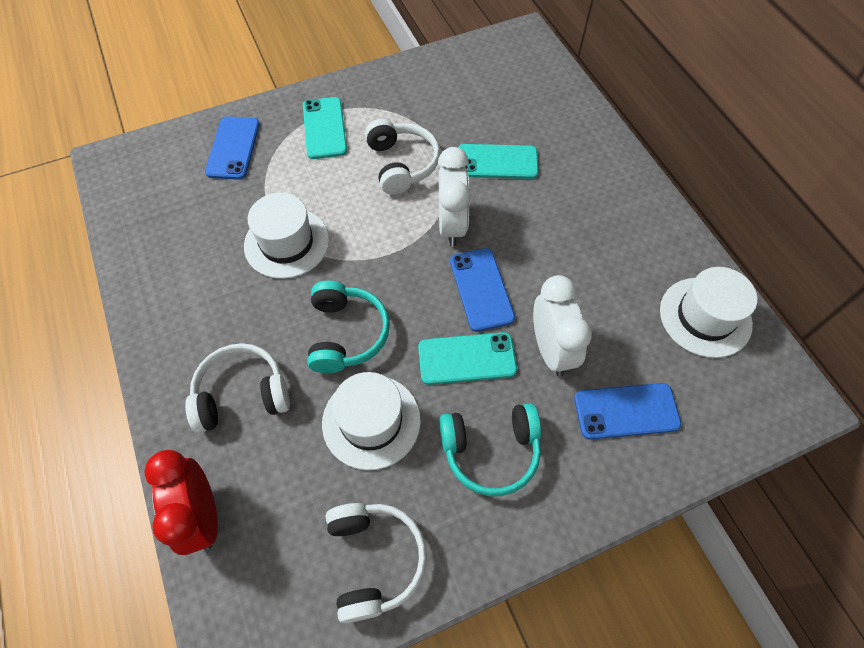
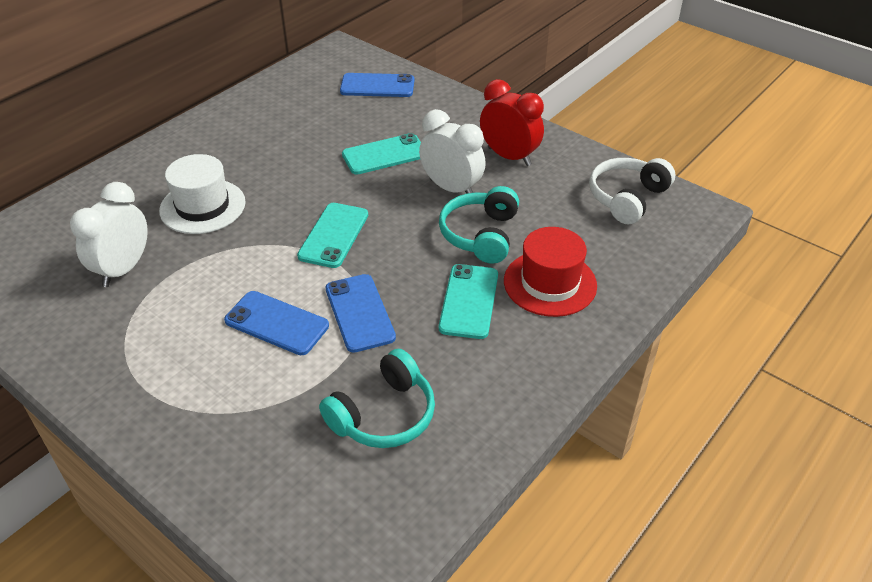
red hat: none = 0 -> [504,227,597,317] = 1
white hat: [244,193,329,279] [322,372,421,470] [660,267,757,358] = 3 -> [159,154,246,234] = 1
white headphones: [185,343,290,433] [326,503,427,623] [365,119,440,195] = 3 -> [589,158,675,224] = 1

